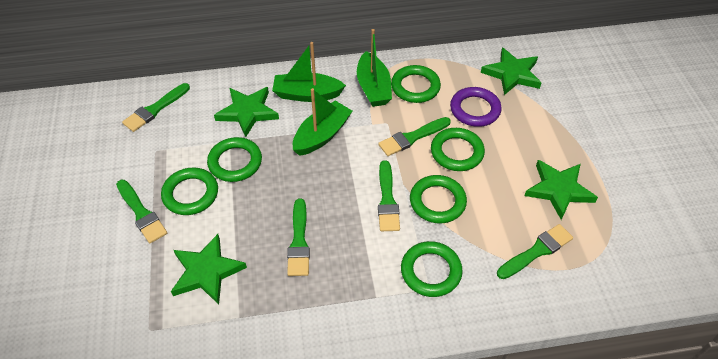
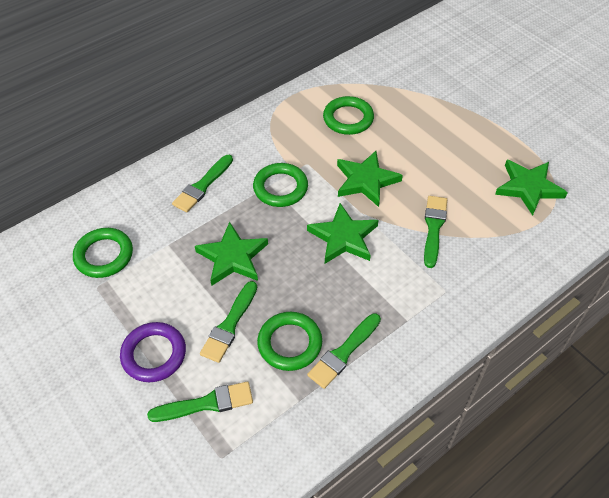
green boat: [272,42,346,102] [293,88,352,156] [357,29,392,107] = 3 -> none = 0
green brush: [116,180,167,243] [122,83,190,132] [287,198,310,276] [378,117,451,156] [378,160,400,231] [497,224,573,279] = 6 -> [147,381,253,422] [172,155,233,213] [200,281,257,363] [307,313,381,389] [424,196,447,268] = 5
green ring: [161,167,218,215] [207,137,262,182] [391,65,441,103] [401,241,463,297] [410,175,467,223] [431,128,485,171] = 6 -> [73,228,133,278] [253,163,308,207] [257,312,322,371] [323,96,374,135] = 4

